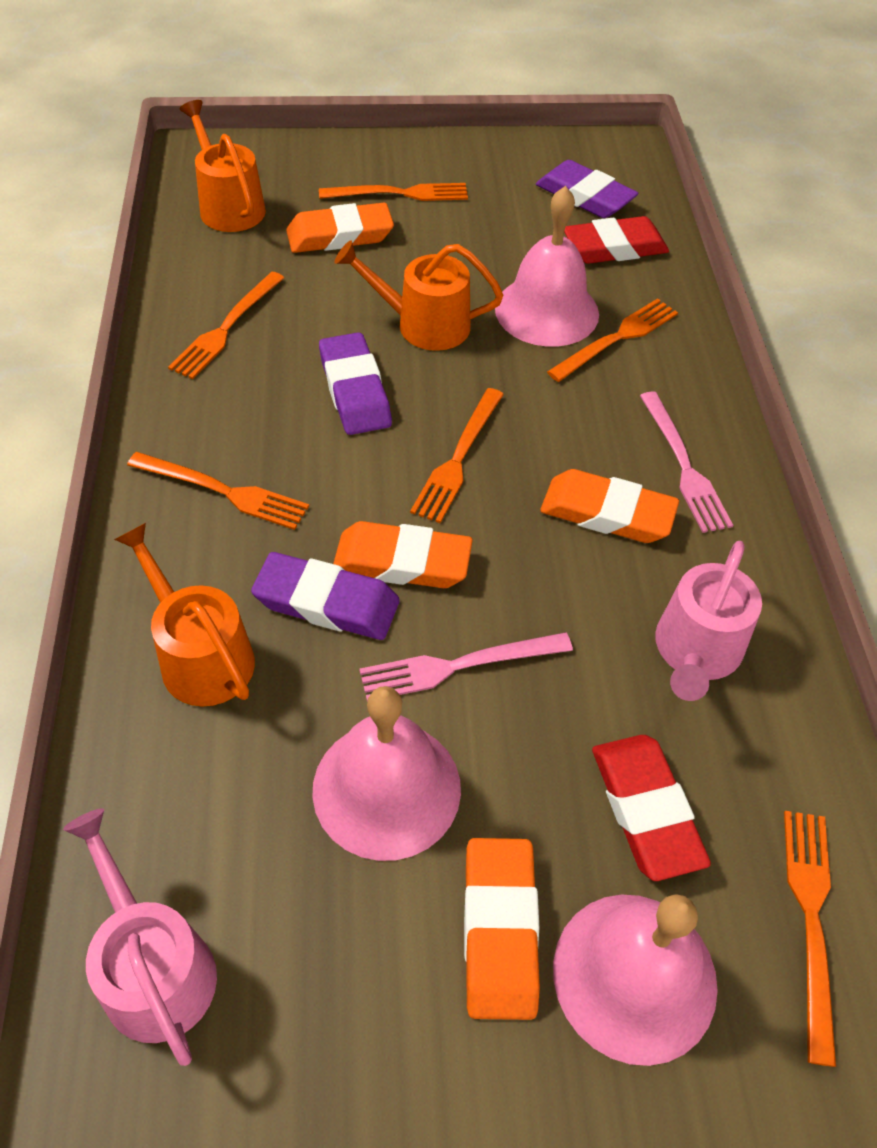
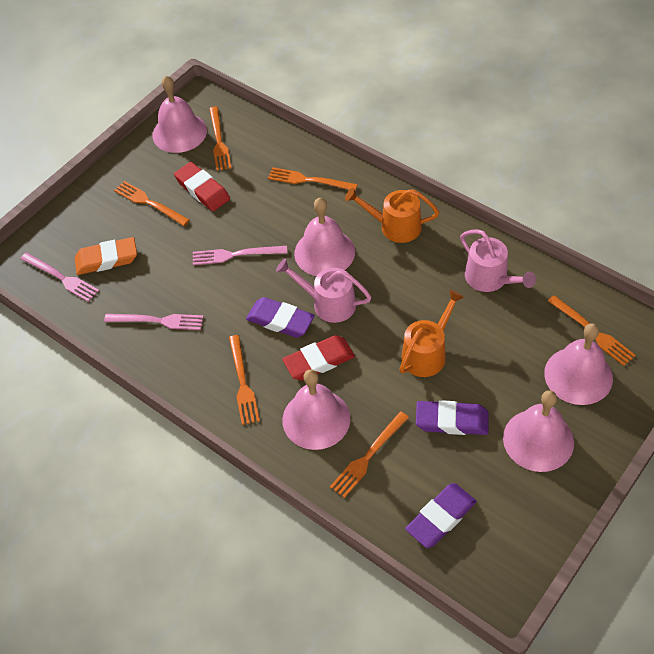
orange eraser: [286,203,394,253] [333,521,473,588] [464,838,540,1020] [540,469,679,543] = 4 -> [75,237,137,275] = 1
orange watering can: [114,523,255,707] [180,100,266,232] [335,240,503,351] = 3 -> [345,188,439,243] [400,290,464,377] = 2
pink bell: [312,686,461,861] [495,186,599,347] [553,895,718,1066] = 3 -> [152,76,207,153] [282,369,350,450] [294,198,355,276] [503,390,574,472] [544,323,613,405] = 5
pink fork: [359,632,573,702] [640,391,733,533] = 2 -> [20,253,99,302] [104,314,204,330] [193,246,287,265] = 3

